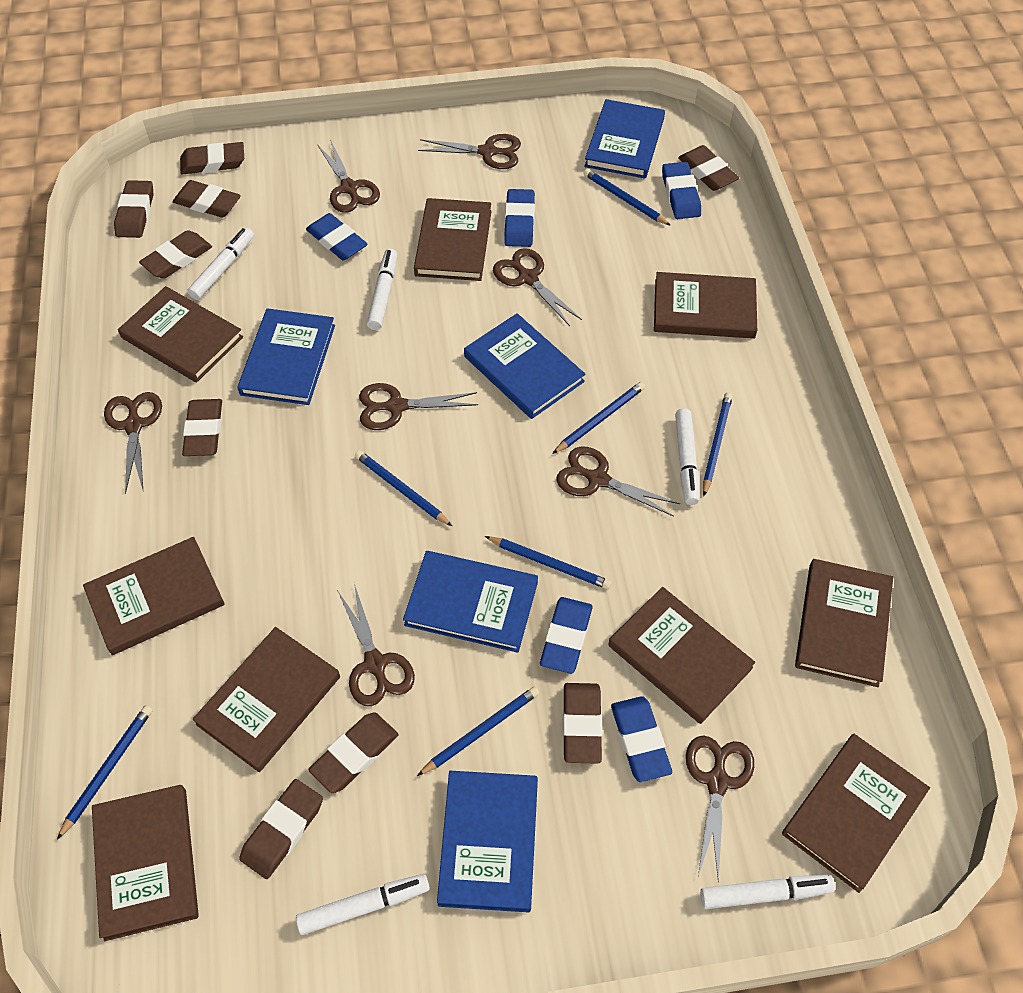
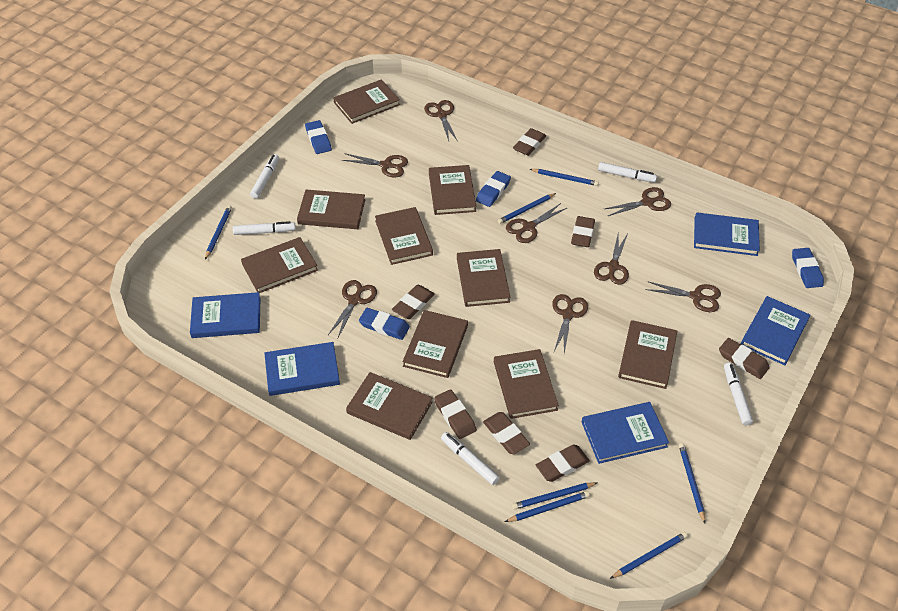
blue eraser: [306,213,367,260] [504,189,535,247] [540,597,593,674] [611,696,672,782] [662,162,701,219] = 5 -> [305,120,332,154] [359,308,410,340] [476,171,511,207] [792,248,824,288] = 4
brown book: [83,537,225,655] [92,785,199,941] [118,286,243,383] [193,627,340,772] [414,198,492,281] [608,587,755,724] [654,272,757,339] [782,734,930,893] [795,559,893,687] = 9 -> [241,237,318,293] [297,190,365,229] [333,79,400,124] [346,372,433,440] [375,207,433,265] [403,310,468,378] [429,165,476,215] [457,249,511,307] [494,349,559,419] [618,320,677,389] = 10
brown eraser: [114,180,153,238] [139,230,212,279] [173,180,241,218] [180,142,244,175] [182,399,222,456] [239,779,323,879] [308,713,398,793] [563,683,603,764] [678,145,739,191] = 9 -> [392,285,435,319] [434,389,477,439] [483,412,530,454] [513,128,546,156] [536,444,590,482] [571,216,595,247] [719,338,770,379] = 7

